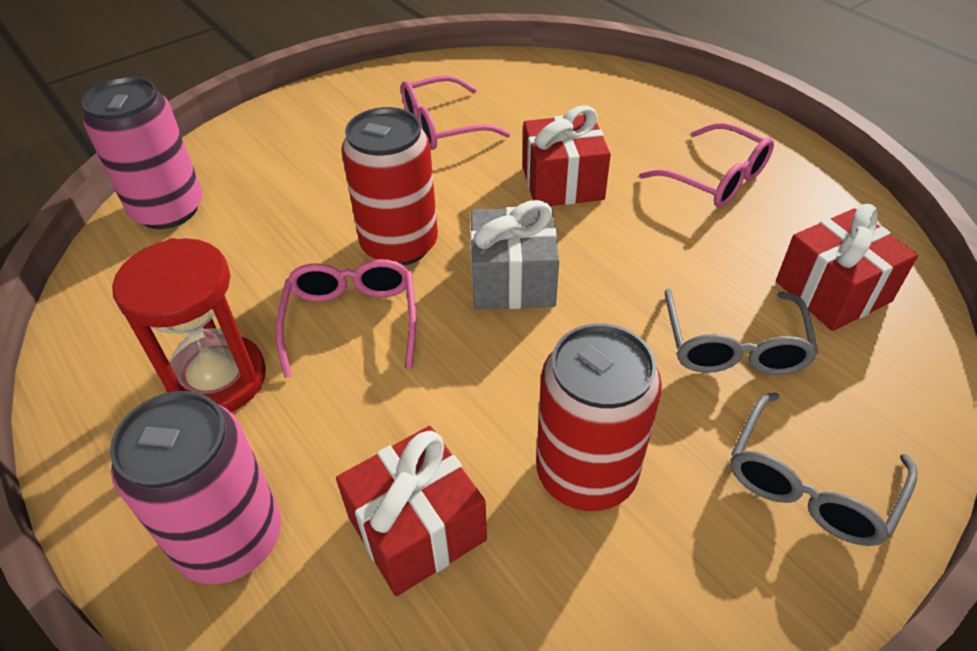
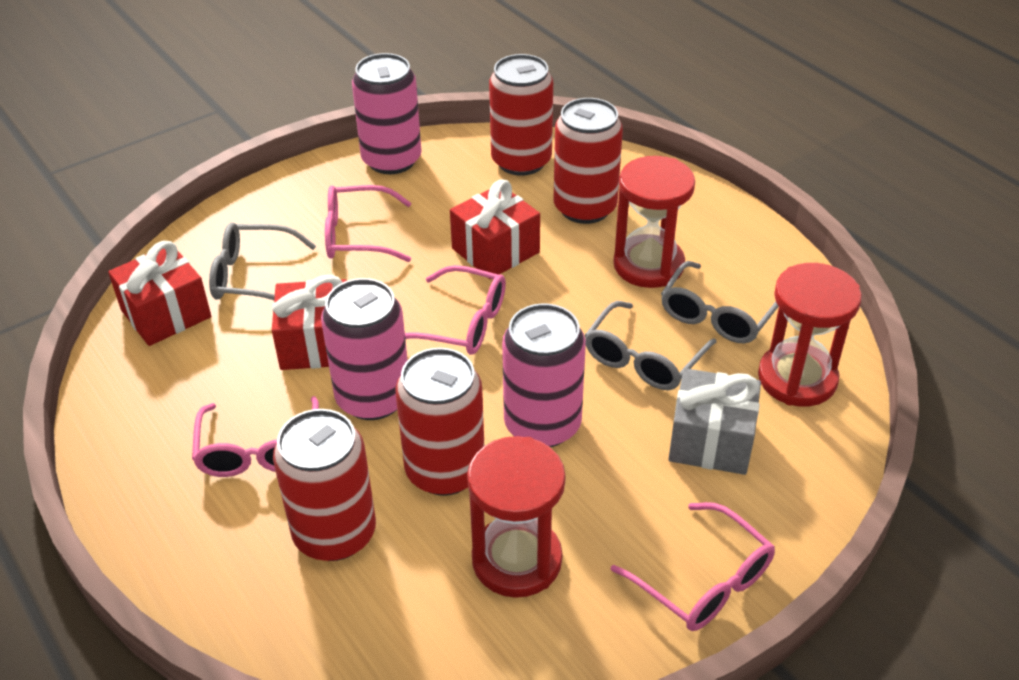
grey glasses: [665,289,819,375] [731,392,917,546] = 2 -> [209,222,316,300] [584,301,717,390] [661,261,779,343] = 3
pink can: [82,76,203,229] [110,391,281,584] = 2 -> [321,278,407,420] [352,53,422,174] [502,303,586,447] = 3
pink glasses: [276,259,416,378] [401,75,511,150] [639,123,774,208] = 3 -> [192,396,319,477] [325,185,411,262] [405,265,506,355] [611,502,775,631] = 4
red can: [341,107,438,265] [536,323,662,511] = 2 -> [273,409,376,561] [396,348,484,496] [489,54,553,176] [554,98,623,224] = 4
red hourglass: [112,238,266,412] = 1 -> [467,436,566,598] [613,156,695,288] [758,263,862,407] = 3

